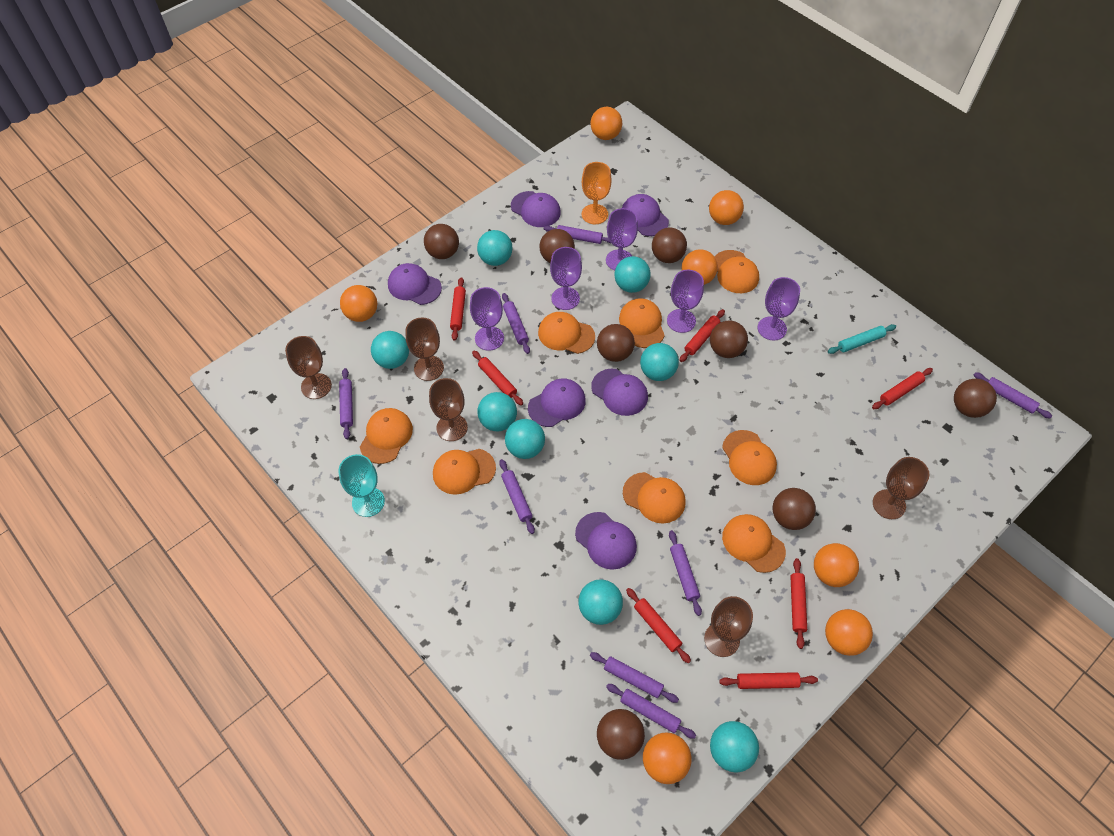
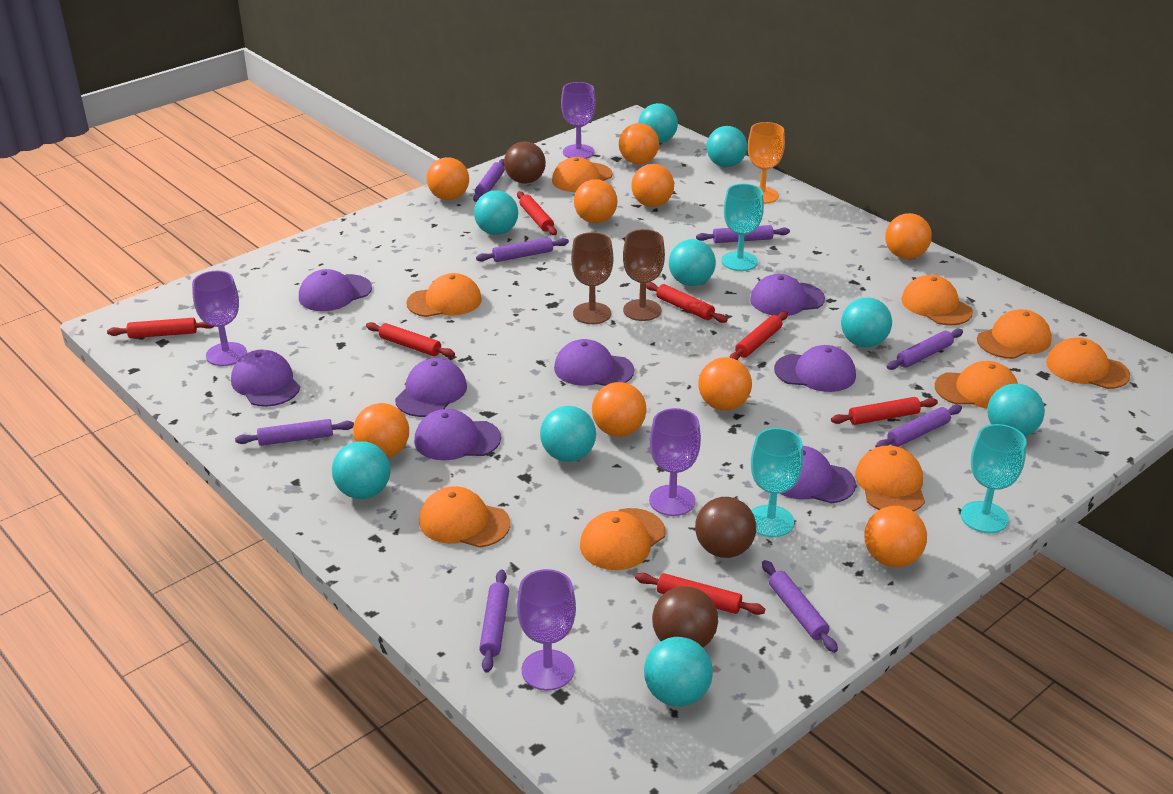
brown ball: [424,224,459,259] [539,229,575,263] [597,324,635,362] [597,709,645,760] [652,228,687,263] [710,320,748,358] [772,488,816,530] [954,379,997,418] = 8 -> [504,141,546,184] [652,586,718,647] [695,497,756,558] = 3
brown goblet: [285,336,332,399] [406,317,444,381] [429,378,468,441] [704,596,753,657] [873,457,929,519] = 5 -> [571,232,613,324] [623,229,665,321] = 2
orange ball: [340,285,377,322] [590,107,622,140] [643,732,692,784] [682,249,718,285] [709,190,744,225] [814,543,859,587] [825,609,873,656] = 7 -> [353,403,409,458] [427,157,469,200] [574,179,617,223] [592,382,647,437] [619,123,659,164] [631,164,674,207] [698,357,752,411] [864,506,927,567] [885,213,932,259] = 9
orange cap: [360,408,413,464] [433,449,496,495] [538,312,595,354] [619,298,665,348] [623,472,686,524] [715,250,759,293] [722,430,777,485] [722,514,786,573] = 8 -> [406,273,482,317] [419,486,510,548] [552,157,612,192] [580,508,666,570] [855,445,925,512] [901,275,973,325] [935,361,1018,409] [977,309,1052,359] [1046,337,1130,389] = 9
purple cap: [388,263,442,305] [511,191,561,227] [528,378,586,427] [575,512,637,570] [591,369,648,416] [622,194,669,236] = 6 -> [231,350,300,407] [299,269,372,311] [395,358,467,417] [414,409,501,460] [554,339,634,386] [750,274,825,316] [774,345,856,392] [779,446,856,504] = 8
purple goblet: [470,287,504,351] [550,247,582,310] [606,208,638,270] [667,270,704,333] [758,277,800,340] = 5 -> [192,271,247,366] [517,569,576,691] [561,82,596,159] [649,408,701,516] = 4
turquoise ball: [371,331,409,369] [477,230,512,266] [477,392,517,431] [505,419,545,459] [578,579,623,625] [614,256,651,293] [640,343,679,381] [710,721,759,773] = 8 -> [332,441,391,499] [474,190,518,235] [540,406,596,462] [638,103,678,144] [644,637,713,706] [669,239,716,286] [706,126,747,167] [841,297,892,348] [987,383,1045,437] = 9
turquoise goblet: [338,454,385,517] = 1 -> [722,184,764,271] [751,428,803,537] [961,424,1027,533] = 3
turquoise rolling pin: [828,324,896,354] = 1 -> none = 0

